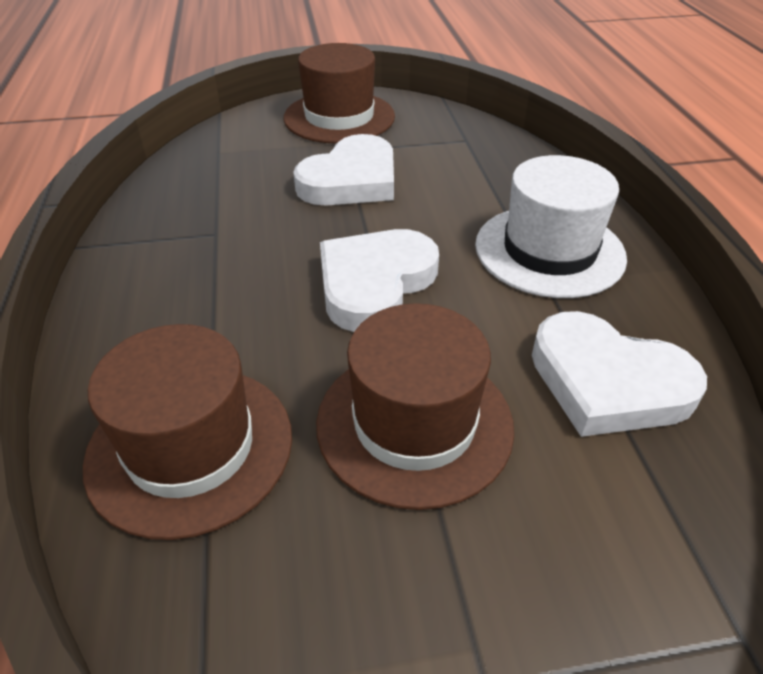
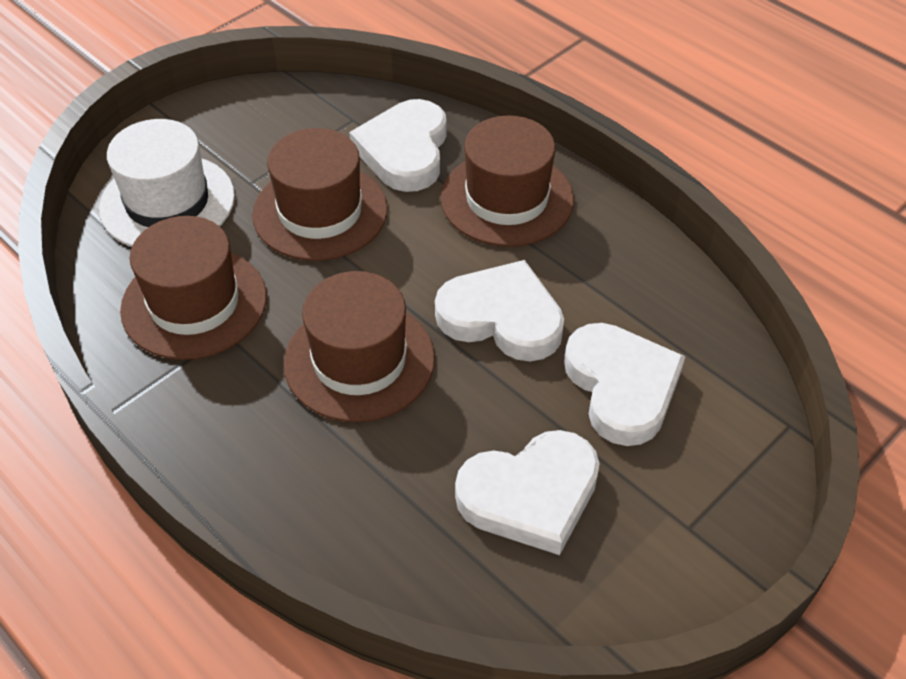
brown hat: [83,324,292,540] [284,43,395,144] [316,303,514,510] = 3 -> [120,216,267,360] [252,128,388,261] [284,271,435,422] [440,116,574,247] = 4
white heart: [293,134,394,206] [320,229,439,332] [532,311,707,437] = 3 -> [349,99,447,192] [435,260,564,361] [455,430,599,555] [564,323,686,446] = 4

